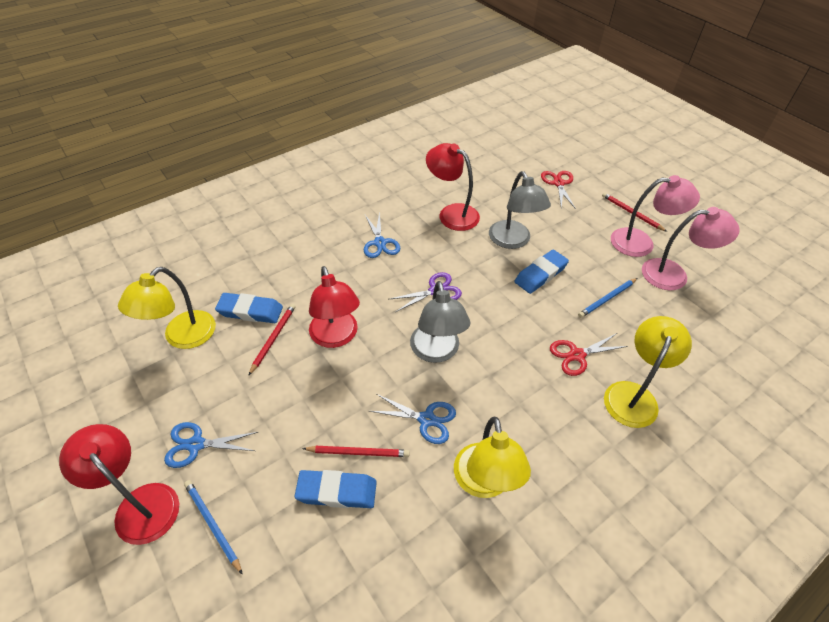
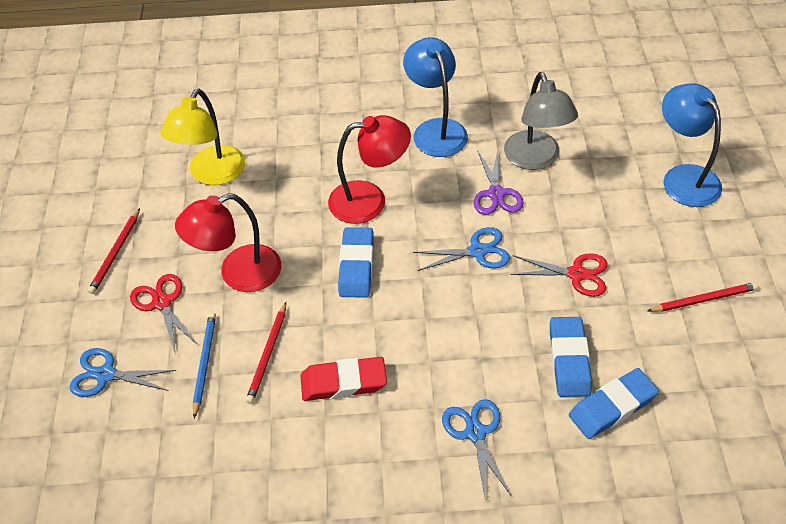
blue lamp: none = 0 -> [403,37,468,157] [662,83,722,207] = 2
blue pencil: [184,480,243,575] [578,278,637,318] = 2 -> [193,312,216,418] = 1
grey lamp: [410,281,470,363] [489,171,551,249] = 2 -> [504,72,578,170] = 1
pink lamp: [611,175,700,257] [642,207,740,290] = 2 -> none = 0
red eraser: none = 0 -> [300,357,387,401] = 1
red lamp: [59,424,179,545] [309,266,360,348] [426,143,480,231] = 3 -> [175,193,281,292] [328,115,411,224] = 2
yellow lamp: [118,267,216,349] [454,417,531,498] [604,316,692,428] = 3 -> [160,89,245,185] = 1

